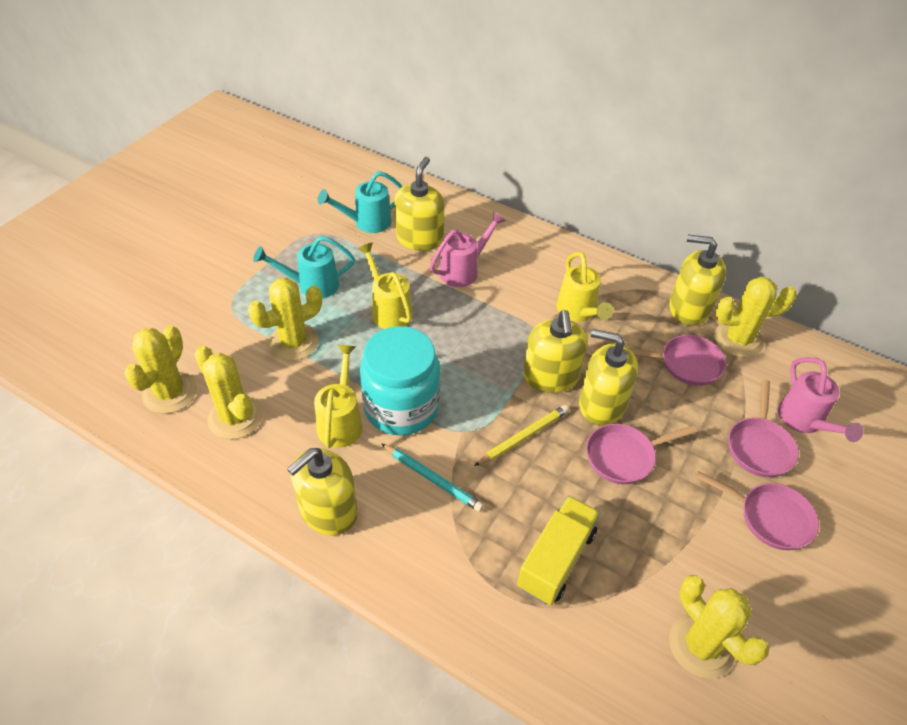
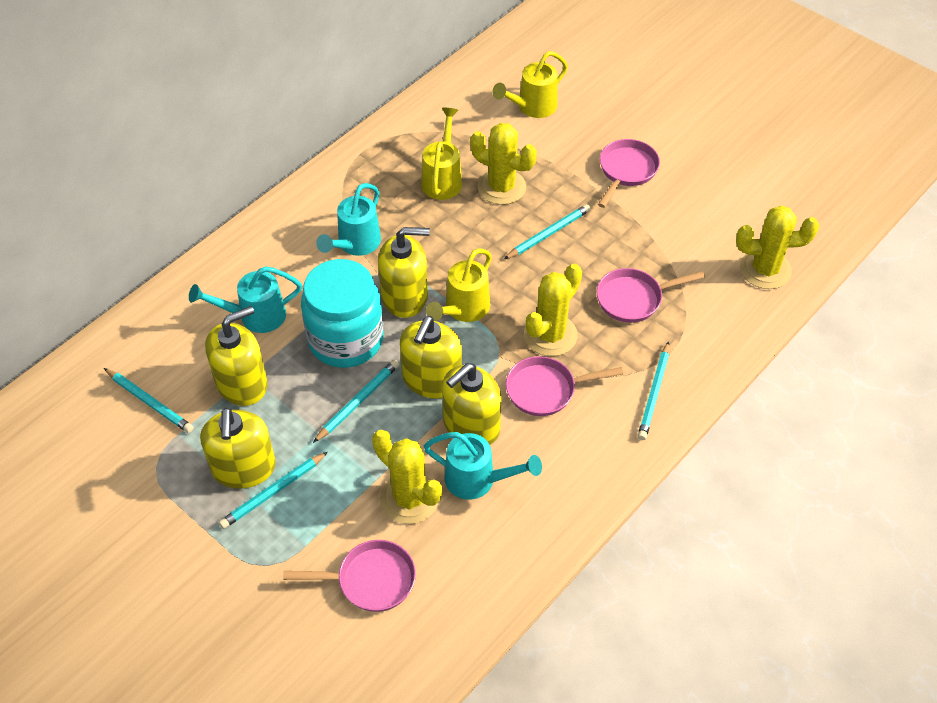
pink watering can: [430,211,506,287] [778,357,864,442] = 2 -> none = 0
turquoise pencil: [381,443,484,512] = 1 -> [104,368,194,433] [219,452,328,529] [313,360,399,443] [504,204,591,259] [638,341,669,440] = 5
turquoise watering can: [253,236,355,298] [318,171,402,233] = 2 -> [189,266,302,333] [316,183,381,256] [424,432,542,500] = 3
yellow cactus: [124,325,197,414] [195,345,263,439] [248,278,322,361] [669,575,769,679] [714,277,797,358] = 5 -> [372,430,442,524] [470,123,537,205] [524,264,582,356] [736,206,819,289] = 4
yellow pencil: [474,405,569,466] = 1 -> none = 0
yellow truck: [517,496,600,605] = 1 -> none = 0

